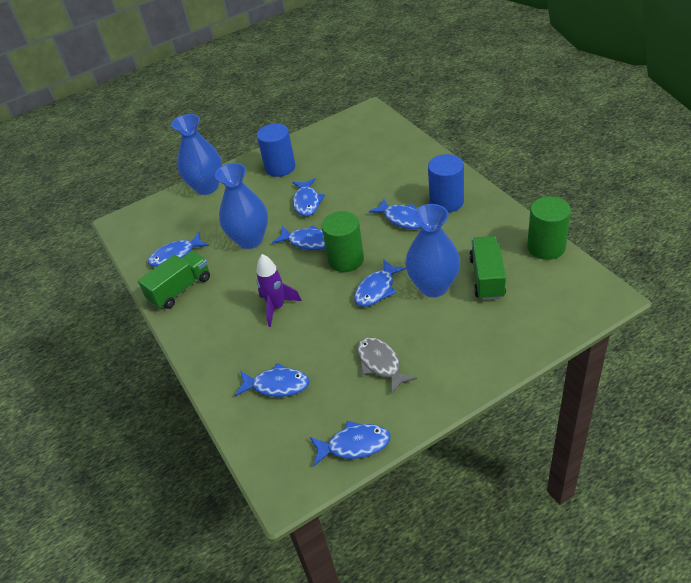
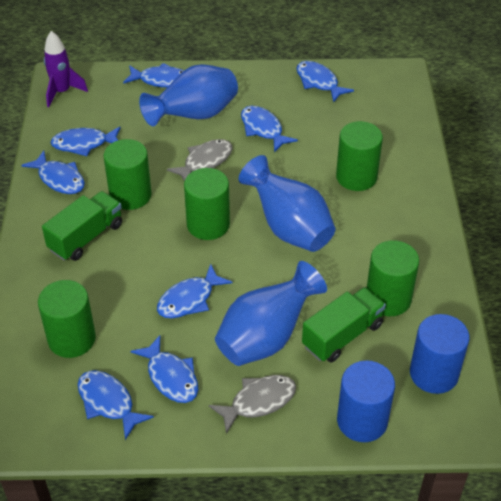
blue fish: [148,232,209,267] [235,363,309,397] [272,225,326,250] [293,178,325,216] [310,421,390,466] [354,259,406,307] [369,199,421,229] = 7 -> [21,151,85,194] [50,126,121,156] [77,370,154,440] [123,63,184,88] [130,335,198,403] [157,264,232,318] [241,106,298,152] [296,61,354,103] = 8
green cylinder: [322,211,364,272] [527,196,571,260] = 2 -> [38,280,96,358] [104,139,152,210] [184,168,230,240] [336,121,383,191] [367,240,419,316] = 5
grey fish: [357,337,417,394] = 1 -> [167,139,232,181] [209,375,296,434] = 2

